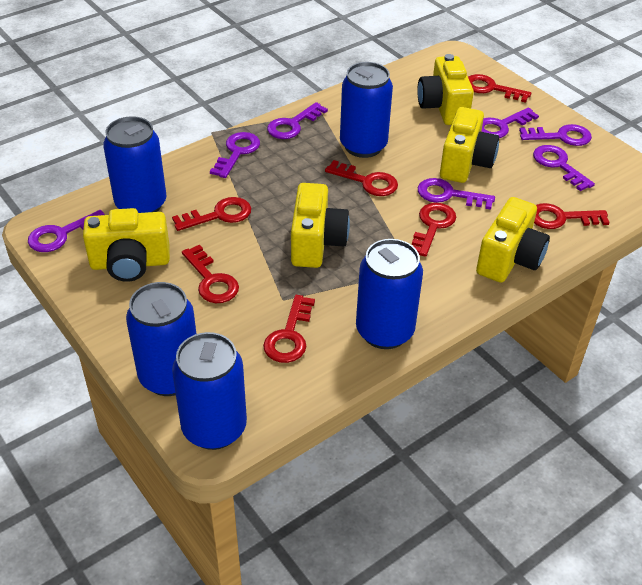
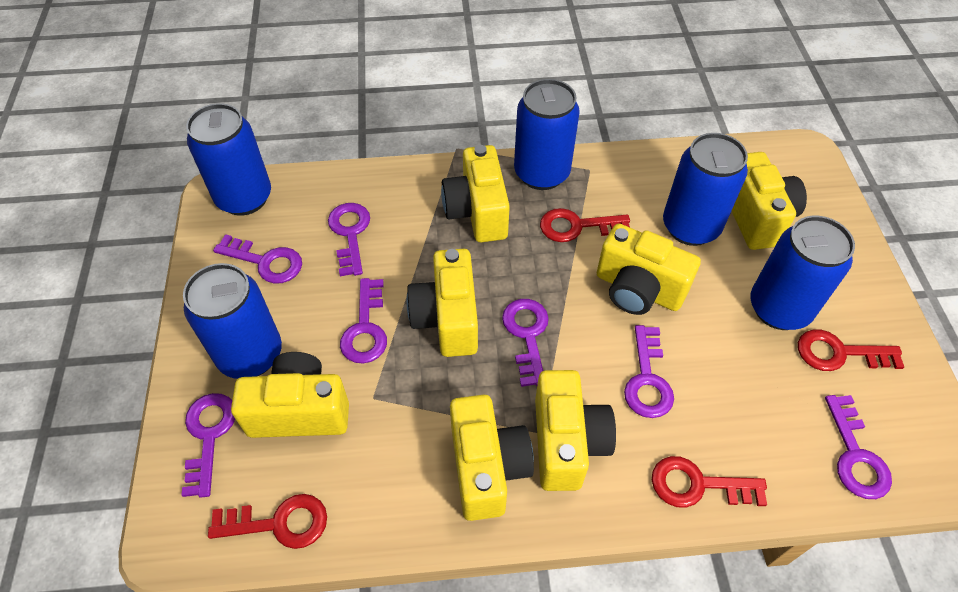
red key: [172,197,251,231] [182,245,239,303] [263,295,315,363] [325,160,398,196] [412,203,456,257] [468,74,531,103] [534,203,610,229] = 7 -> [208,494,327,549] [540,208,630,242] [652,456,767,508] [798,329,904,371] = 4
yellow camera: [83,208,170,282] [291,183,350,268] [417,54,474,125] [440,107,499,183] [476,197,550,283] = 5 -> [231,352,349,438] [406,249,478,357] [441,145,510,242] [450,395,534,521] [535,370,616,491] [597,224,701,315] [732,152,807,250] = 7

